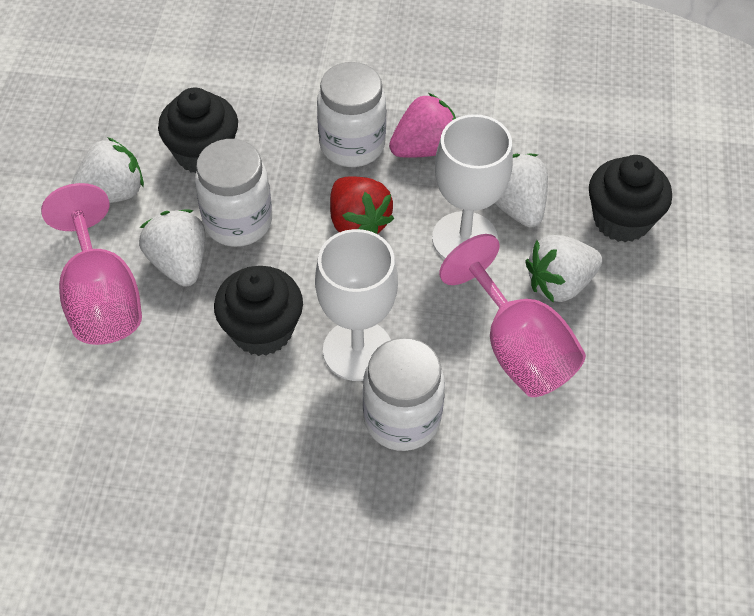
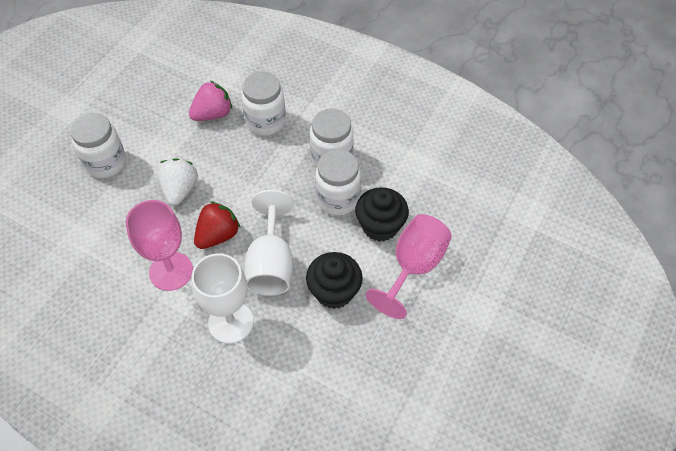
black cupcake: [158,88,238,173] [214,266,303,356] [589,155,672,242] = 3 -> [306,252,363,309] [355,187,409,242] = 2
white jar: [195,139,272,247] [317,62,386,167] [363,338,445,451] = 3 -> [70,113,126,178] [241,72,286,136] [310,108,354,168] [315,149,361,216] = 4
white strawberry: [71,137,144,203] [139,210,206,287] [495,154,548,228] [526,235,602,303] = 4 -> [157,158,198,206] = 1

